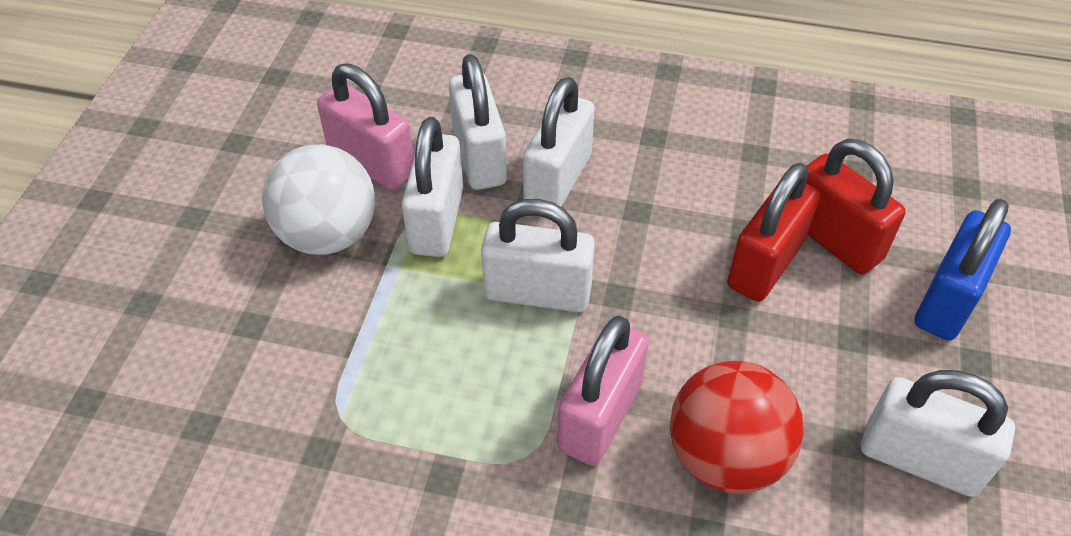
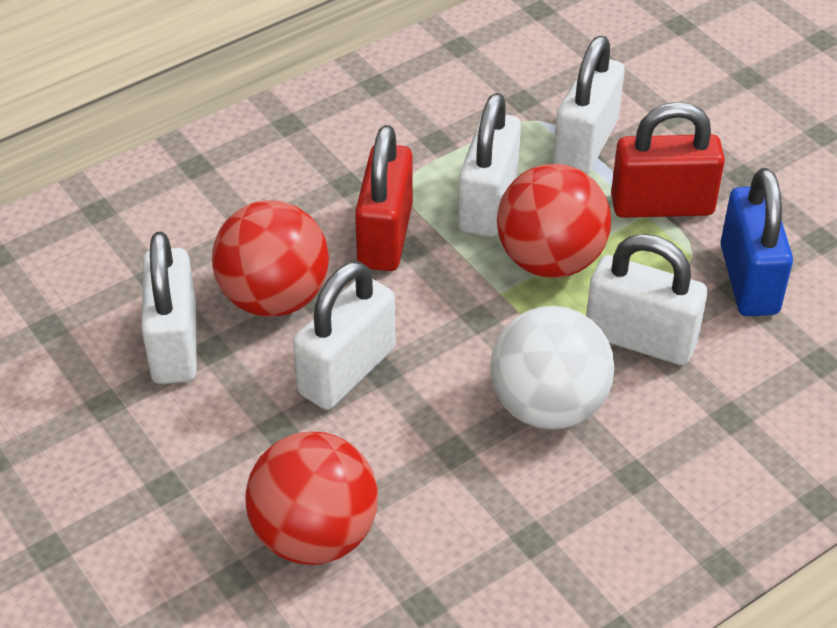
pink padlock: [317,63,414,190] [557,316,649,466] = 2 -> none = 0
red ball: [670,361,804,494] = 1 -> [212,200,329,317] [245,432,378,565] [497,164,611,278] = 3

